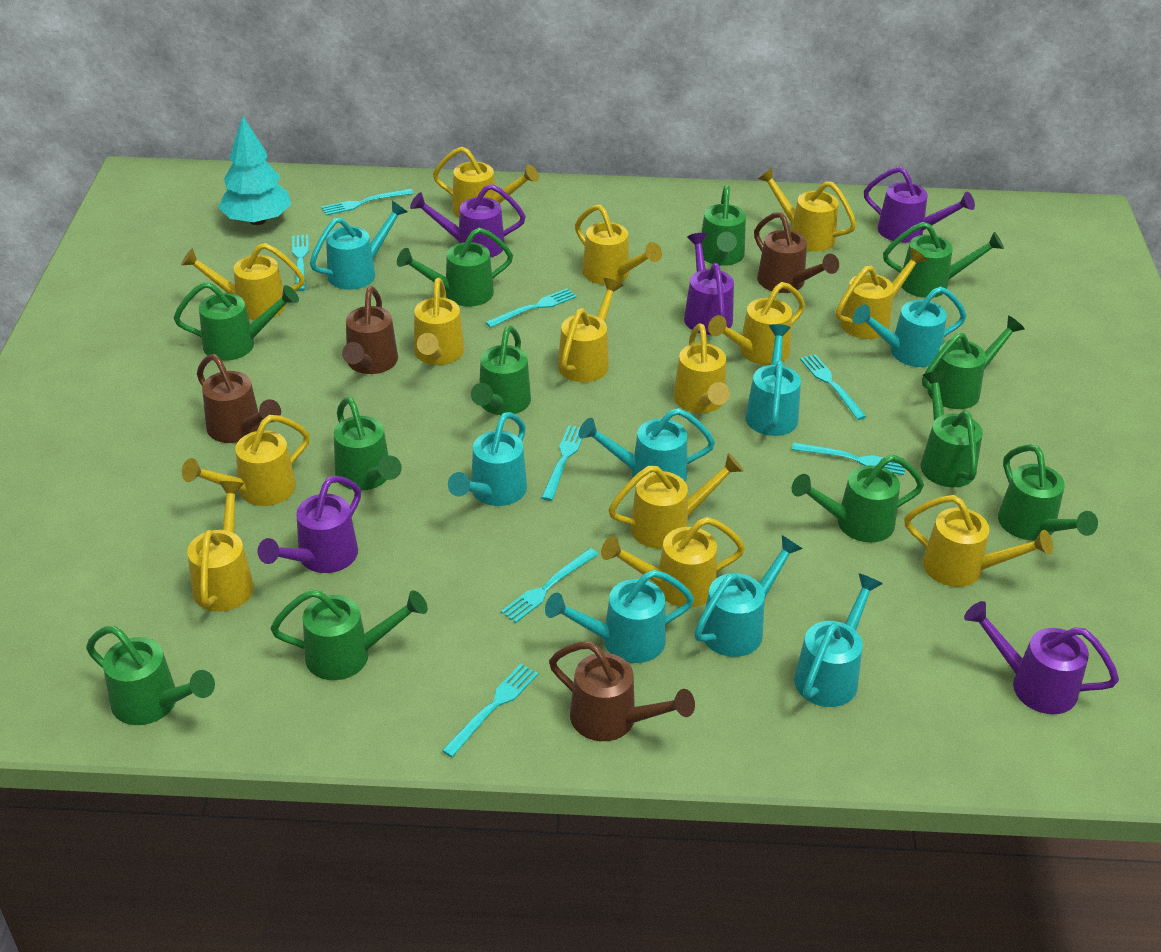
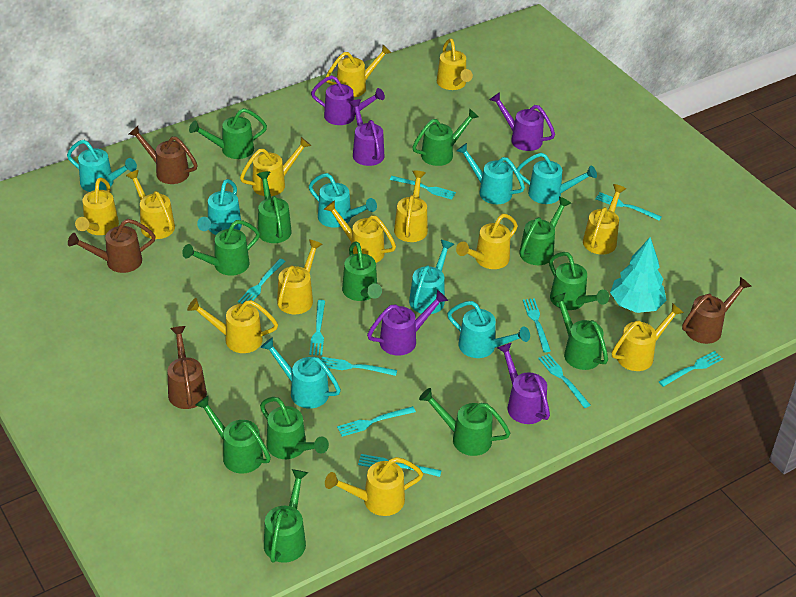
turquoise fork: [292,235,309,291] [322,189,413,215] [442,664,538,757] [485,288,577,328] [501,548,598,623] [541,425,583,501] [792,443,905,475] [800,354,867,420] = 8 -> [238,259,286,305] [309,300,325,356] [321,357,397,376] [337,406,416,437] [358,454,442,477] [390,176,456,199] [523,298,551,352] [538,354,591,408] [595,192,662,221] [659,351,723,387] = 10
yellow watering can: [181,243,305,320] [182,415,310,506] [187,481,254,612] [414,278,464,365] [433,147,539,218] [558,278,623,382] [575,204,662,285] [601,517,745,607] [608,453,744,549] [673,323,730,413] [708,282,805,365] [758,168,856,252] [836,248,927,339] [904,495,1053,587] = 14 -> [75,177,119,235] [126,170,175,239] [187,298,278,353] [240,137,311,196] [277,239,322,315] [324,200,396,263] [325,457,423,516] [326,45,392,97] [394,170,428,242] [437,39,473,90] [456,214,518,269] [583,184,626,255] [612,303,684,371] = 13

